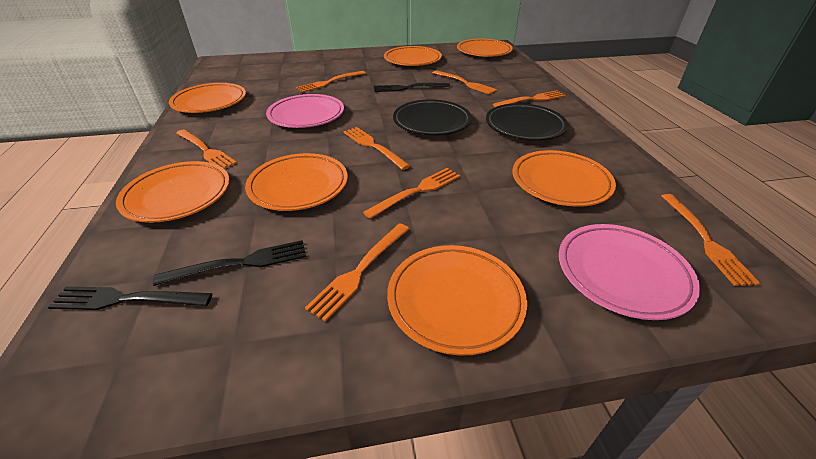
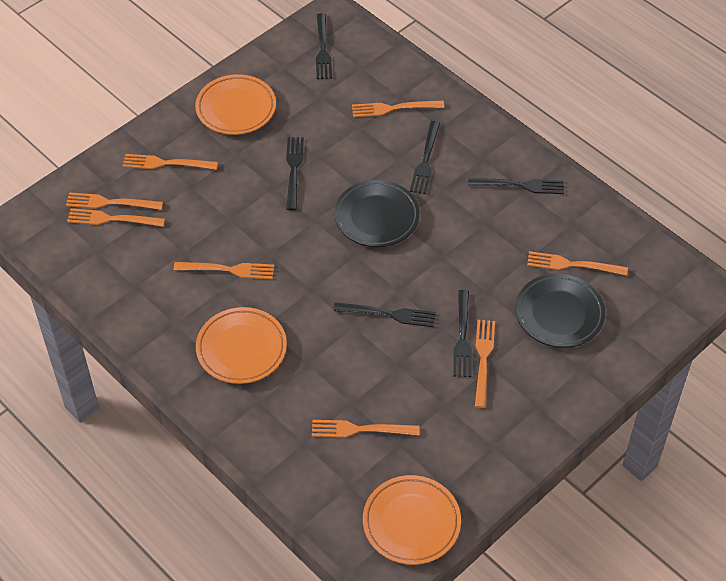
black fork: [48,287,212,310] [153,240,306,286] [374,83,450,92] = 3 -> [286,137,304,210] [316,13,332,79] [333,302,436,327] [410,121,440,194] [453,290,472,377] [468,178,564,194] = 6
orange plate: [116,161,230,223] [169,83,246,113] [245,153,348,211] [384,46,442,66] [387,245,527,356] [457,39,513,57] [512,150,616,207] = 7 -> [195,74,276,135] [196,307,287,384] [363,475,461,565] = 3
pink plate: [266,94,344,128] [559,224,700,320] = 2 -> none = 0

